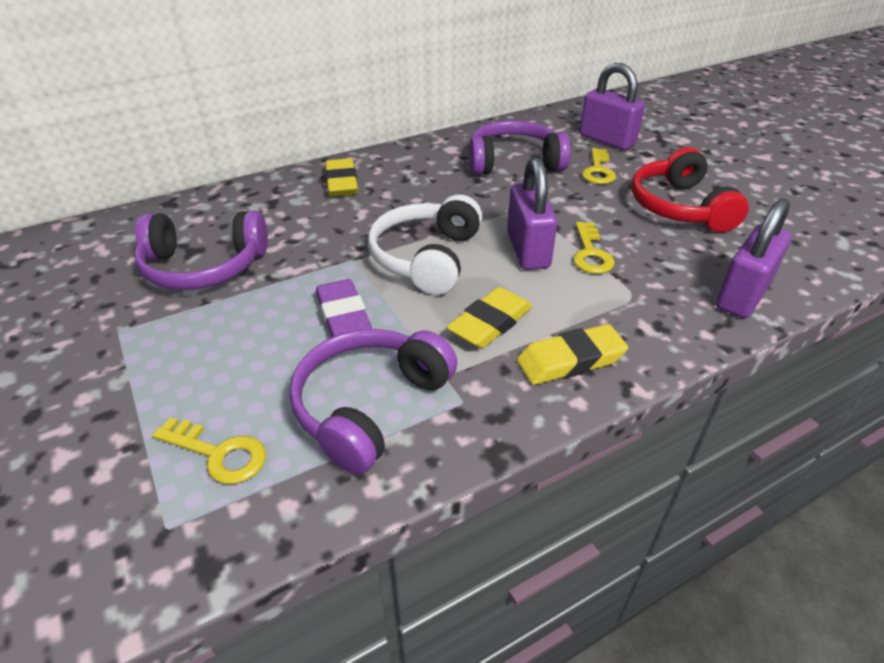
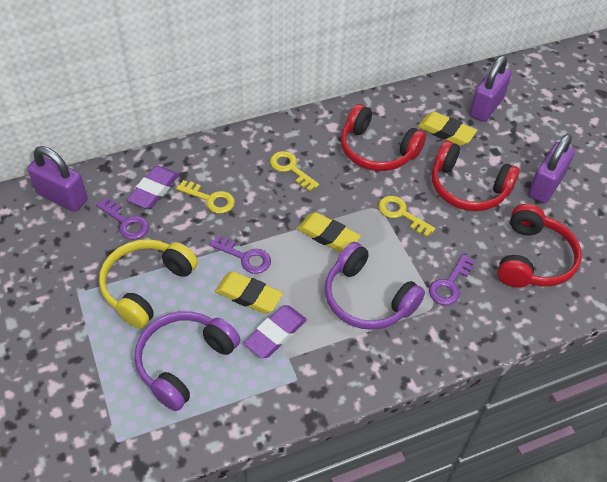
purple eraser: [316,279,372,337] = 1 -> [127,166,179,209] [244,305,307,358] = 2
purple headphones: [134,211,268,290] [289,329,457,475] [469,121,571,175] = 3 -> [135,311,240,411] [325,242,425,330] = 2
purple key: none = 0 -> [96,198,149,240] [209,235,271,274] [429,254,475,305] = 3
red headphones: [631,147,749,232] = 1 -> [341,104,426,171] [432,141,520,211] [497,204,582,288] = 3
white headphones: [368,194,482,295] = 1 -> none = 0
yellow headphones: none = 0 -> [99,239,198,329] = 1

